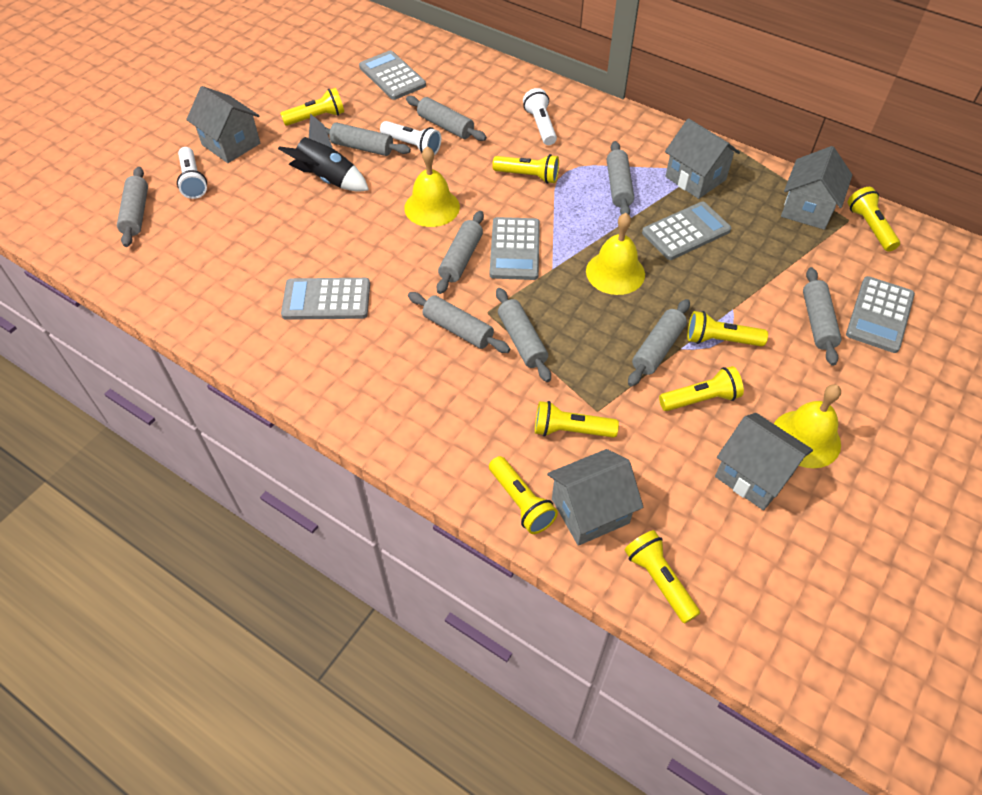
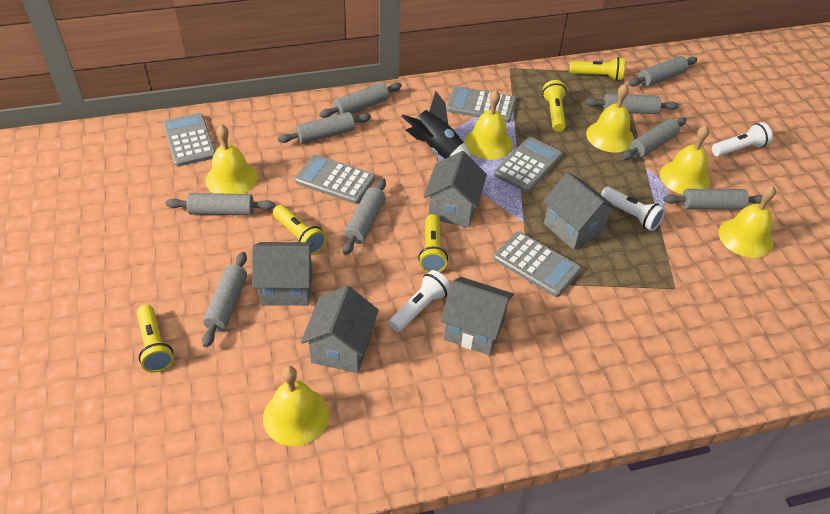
yellow bell: [404,146,460,227] [586,213,645,295] [774,384,841,468] = 3 -> [205,124,258,194] [263,366,329,446] [464,90,513,160] [586,83,634,152] [660,125,711,195] [718,185,776,258] = 6
yellow flashlight: [280,88,344,126] [489,456,558,534] [492,154,559,184] [535,401,619,438] [625,530,700,624] [659,366,744,411] [687,311,768,347] [848,187,900,252] = 8 -> [137,305,174,373] [273,205,326,255] [418,214,448,273] [542,80,567,132] [569,57,625,81] = 5

